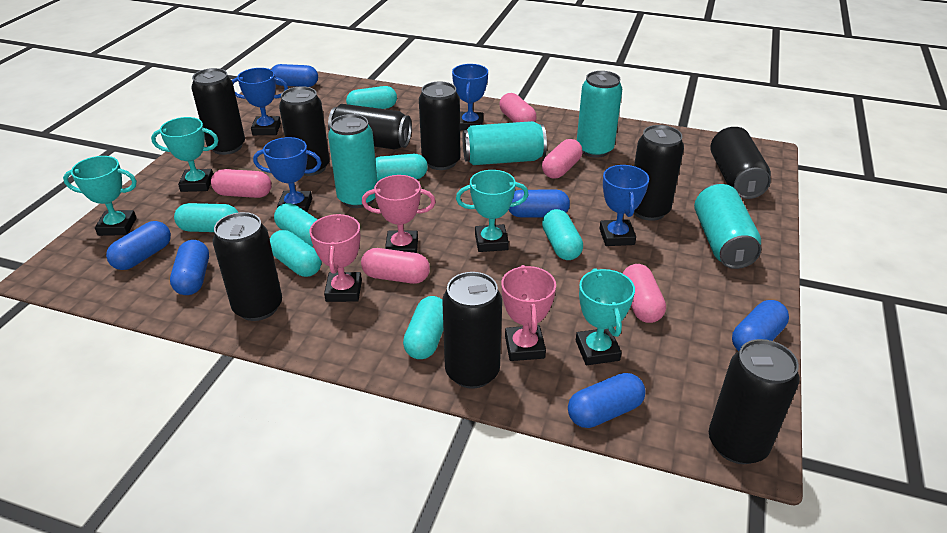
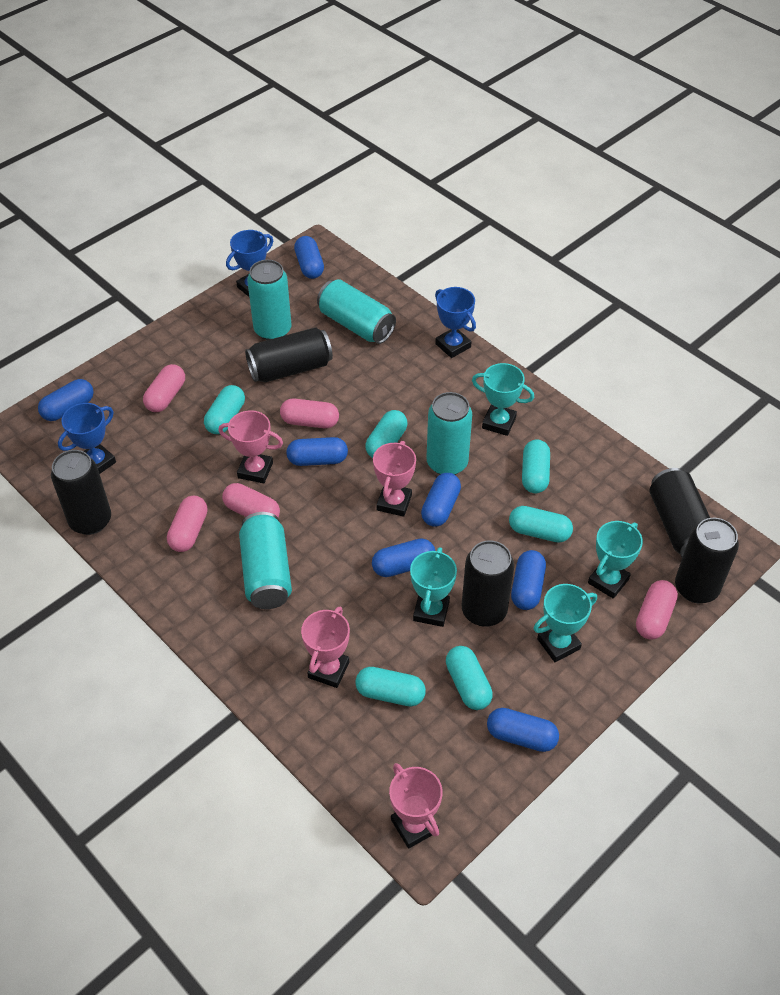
black can: [192,68,245,155] [213,212,282,321] [279,86,330,176] [328,104,412,150] [419,82,460,170] [442,272,502,389] [634,125,684,221] [709,339,799,464] [710,127,771,199] = 9 -> [51,450,111,535] [245,327,333,382] [462,540,514,627] [649,468,710,557] [675,518,739,603] = 5
blue capsule: [106,221,171,270] [170,240,209,295] [271,64,318,87] [509,190,570,217] [568,373,646,428] [732,300,789,351] = 6 -> [38,379,94,421] [286,437,348,466] [294,236,324,279] [372,538,435,577] [421,473,461,527] [487,708,559,752] [511,550,546,610] = 7
blue trophy: [232,68,288,135] [253,137,322,212] [452,64,488,130] [599,165,649,246] = 4 -> [58,403,116,474] [226,230,273,297] [435,287,476,358] = 3
pink trophy: [309,214,362,302] [362,175,436,253] [501,265,556,361] = 3 -> [218,410,283,483] [301,607,350,688] [373,441,416,517] [389,763,443,849] = 4
turquoise capsule: [174,203,239,232] [270,230,322,277] [274,203,318,246] [346,86,397,109] [375,154,428,181] [403,296,443,359] [542,209,583,260] = 7 -> [204,385,245,434] [355,667,426,706] [365,410,407,458] [446,646,493,710] [509,506,573,543] [522,439,550,493] = 6

